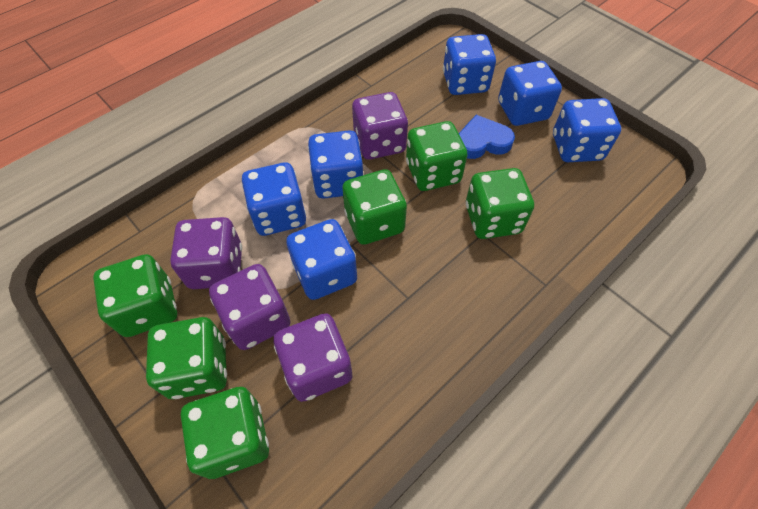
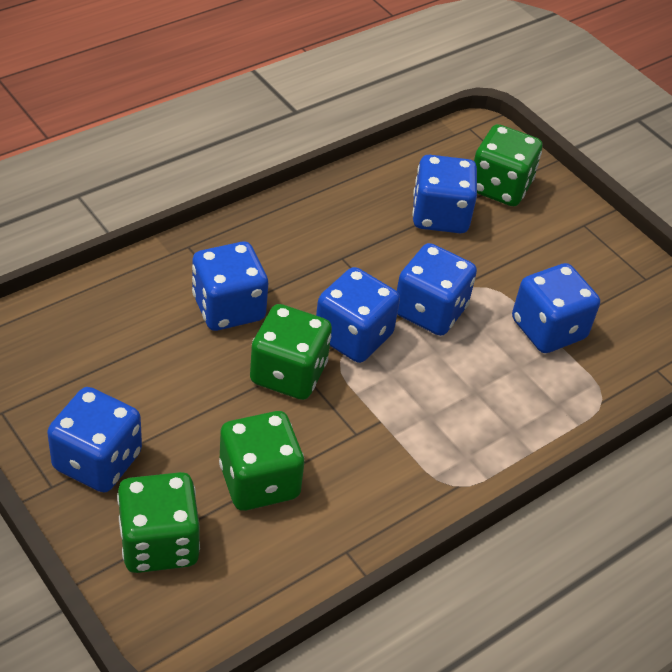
blue heart: [459,115,515,159] = 1 -> none = 0
green dice: [93,254,177,337] [146,317,227,399] [181,387,269,479] [342,169,407,245] [406,121,468,191] [466,168,534,239] = 6 -> [117,472,200,573] [219,411,304,511] [250,304,332,400] [474,124,542,206] = 4
purple dice: [170,217,242,289] [209,264,290,350] [274,313,353,402] [352,92,408,160] = 4 -> none = 0

